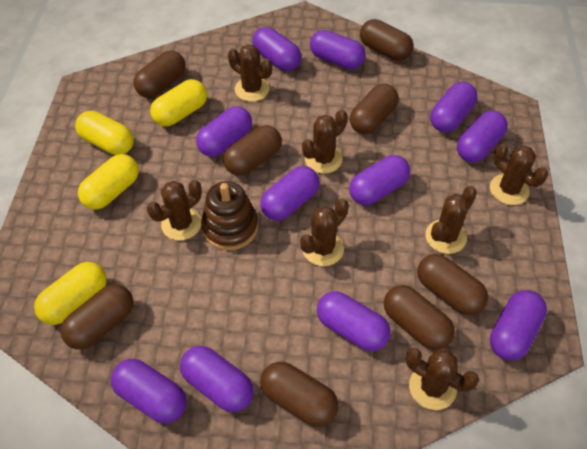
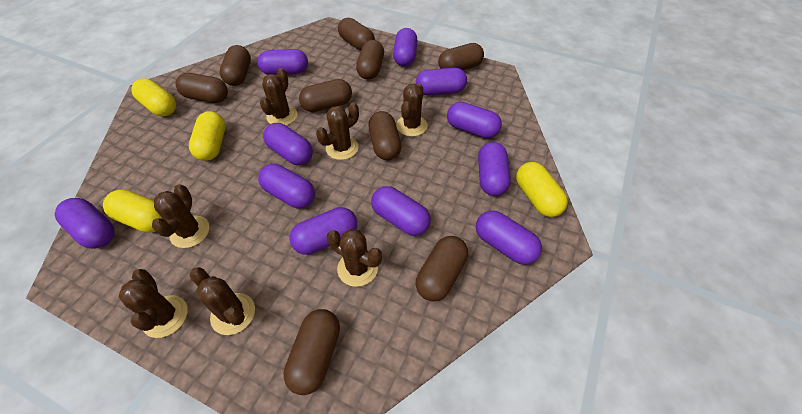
brown capsule: [60,284,133,350] [134,51,186,98] [223,125,282,176] [260,362,339,427] [350,84,399,134] [360,19,414,61] [384,285,455,350] [417,254,488,315] = 8 -> [175,73,228,103] [220,45,251,86] [283,309,340,395] [299,79,352,112] [338,18,375,51] [356,40,384,80] [368,111,401,160] [416,236,468,302] [438,43,484,70] = 9
brown stacking toy: [201,181,258,250] = 1 -> none = 0

